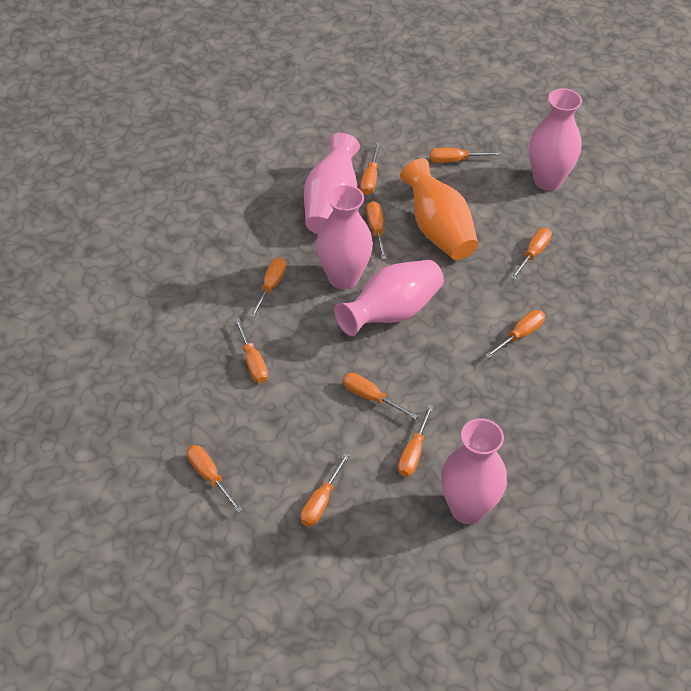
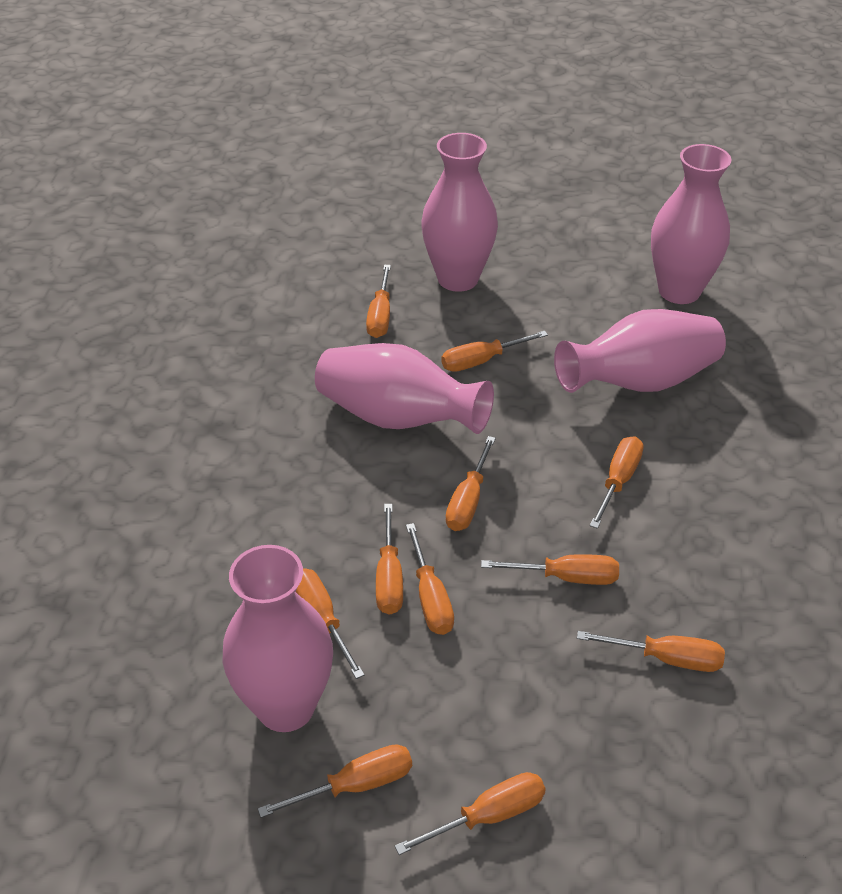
orange vase: [400,158,478,260] = 1 -> none = 0

